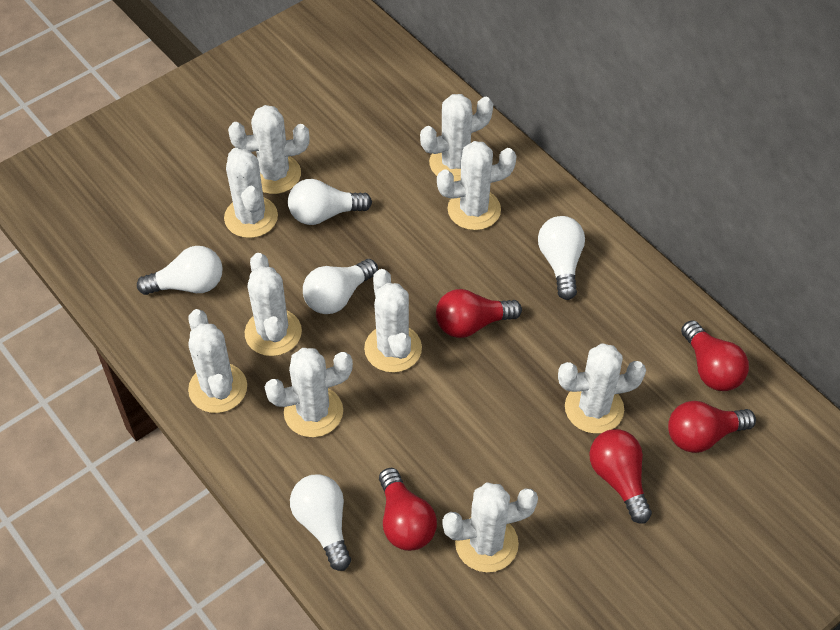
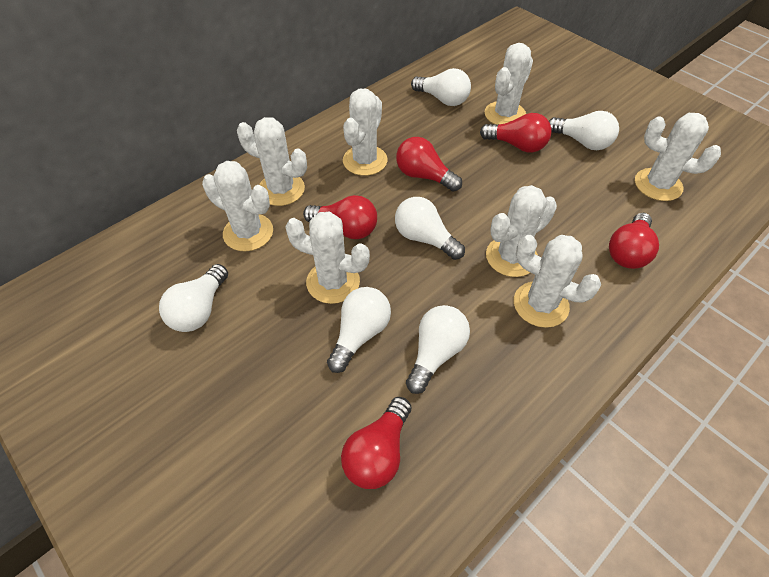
white cactus: [188,309,247,413] [224,148,278,238] [228,105,310,194] [245,253,302,356] [265,348,353,437] [364,269,422,373] [420,94,493,181] [437,141,517,230] [442,482,538,572] [558,344,646,434] = 10 -> [202,161,273,251] [237,117,307,206] [285,211,370,304] [343,89,387,176] [485,43,533,125] [486,185,557,277] [514,235,601,328] [635,113,721,201] = 8
white light bulb: [137,246,223,295] [288,179,372,225] [290,474,351,571] [303,259,378,314] [538,216,585,300] = 5 -> [159,264,228,332] [327,287,391,373] [395,197,465,260] [406,305,470,394] [411,68,471,106] [549,111,619,150] = 6

